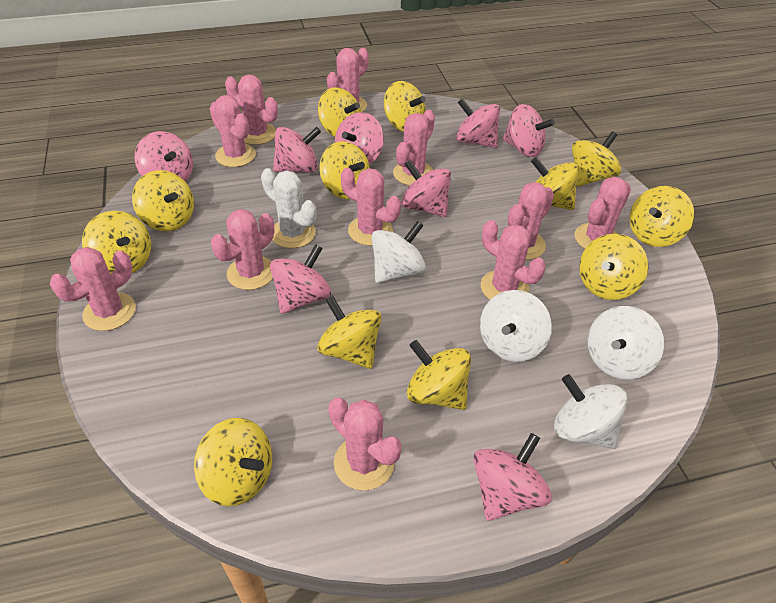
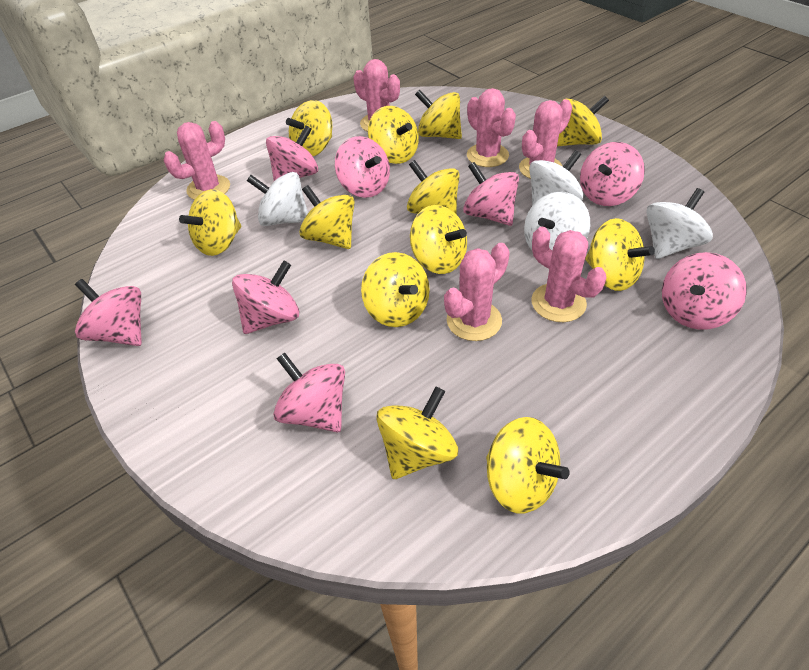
pink cactus: [50,247,136,331] [210,95,256,167] [211,209,274,290] [225,75,278,145] [327,48,369,112] [328,397,402,491] [341,168,401,246] [393,110,435,186] [481,220,546,300] [508,182,554,260] [575,177,631,249] = 11 -> [163,121,230,200] [353,59,400,132] [444,243,510,341] [467,88,516,167] [519,99,572,179] [531,227,606,322] = 6
white cactus: [261,168,316,248] = 1 -> none = 0

